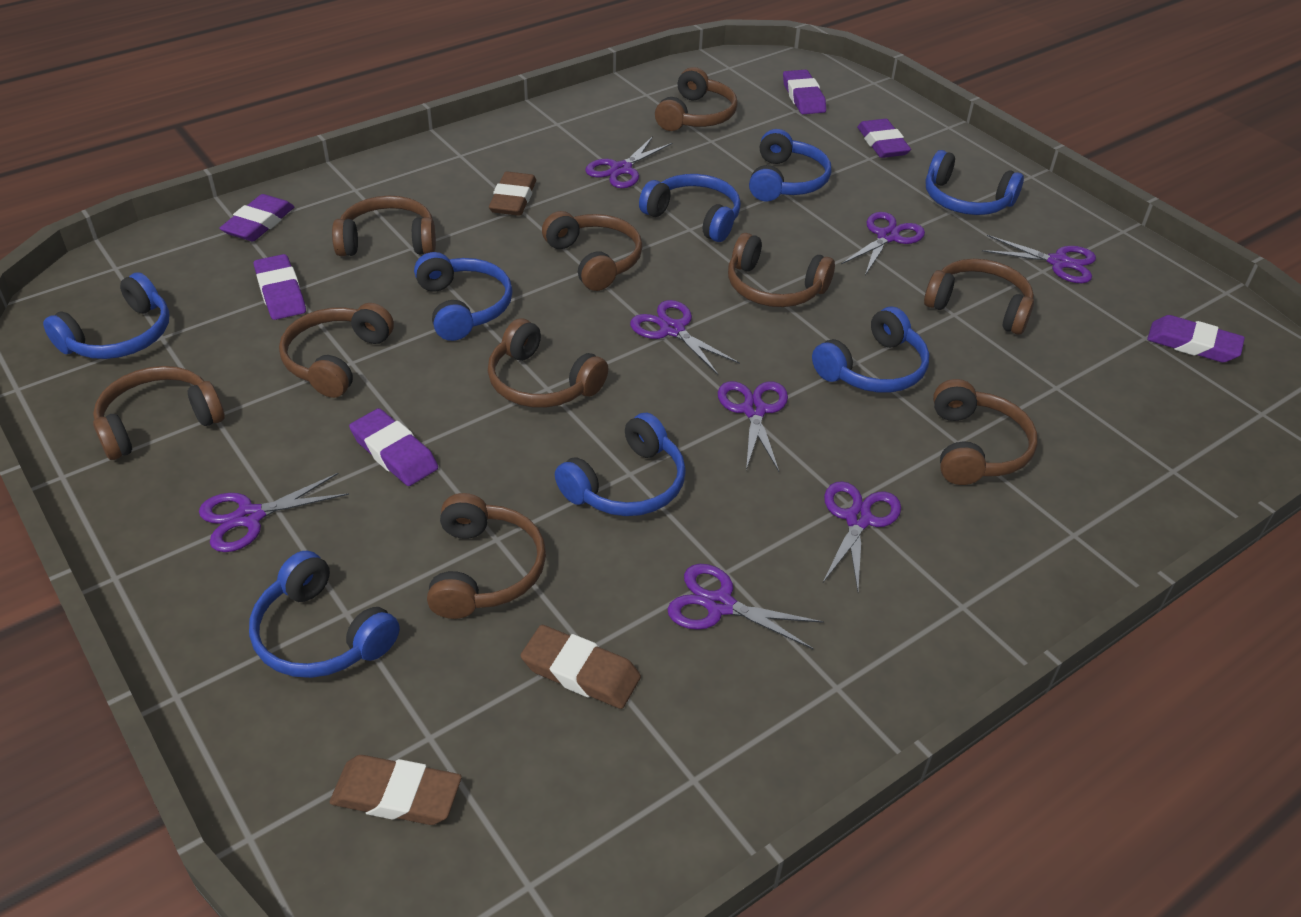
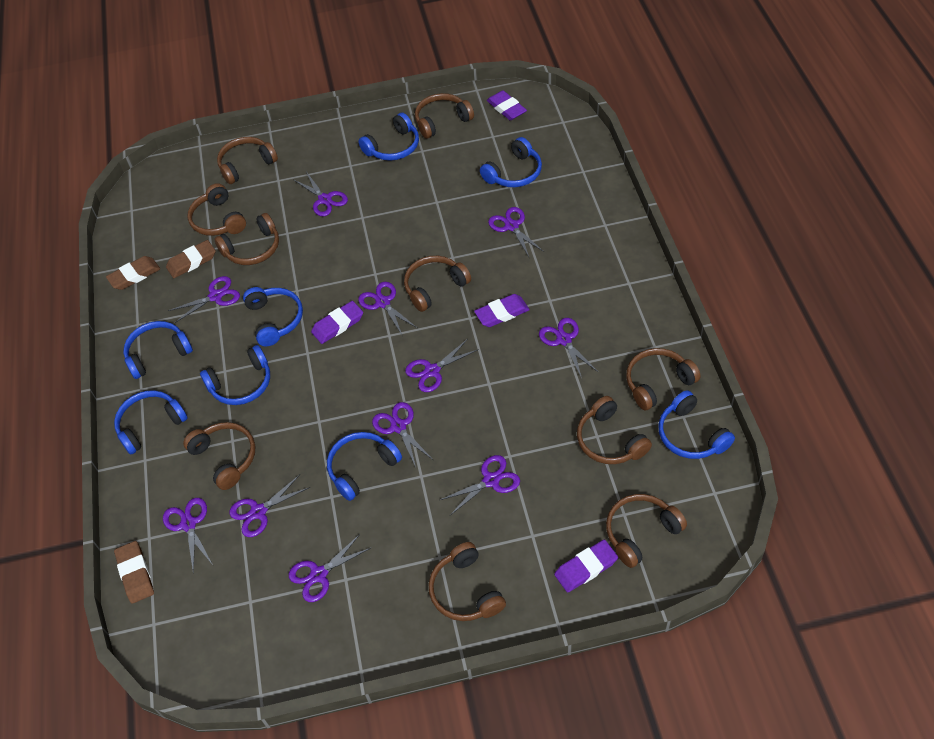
purple eraser: [219,194,295,241] [254,254,306,320] [349,408,438,486] [783,70,826,114] [857,119,911,158] [1147,315,1245,363] = 6 -> [311,301,363,344] [474,294,530,327] [487,90,527,120] [554,540,618,592] = 4
purple scissors: [199,473,349,552] [585,136,673,188] [630,300,740,375] [668,564,824,649] [718,381,788,471] [823,481,901,591] [841,212,925,275] [982,235,1096,283] = 8 -> [163,498,213,573] [168,276,240,323] [229,475,310,537] [289,534,372,602] [294,172,348,217] [358,282,417,335] [372,402,433,467] [405,339,479,392] [440,455,520,515] [488,207,544,259] [539,318,598,378] = 11

